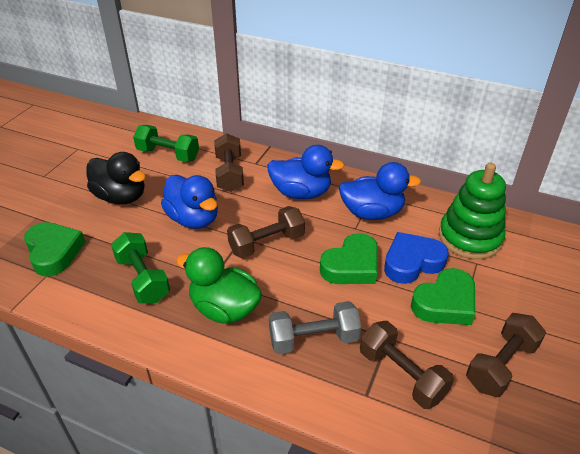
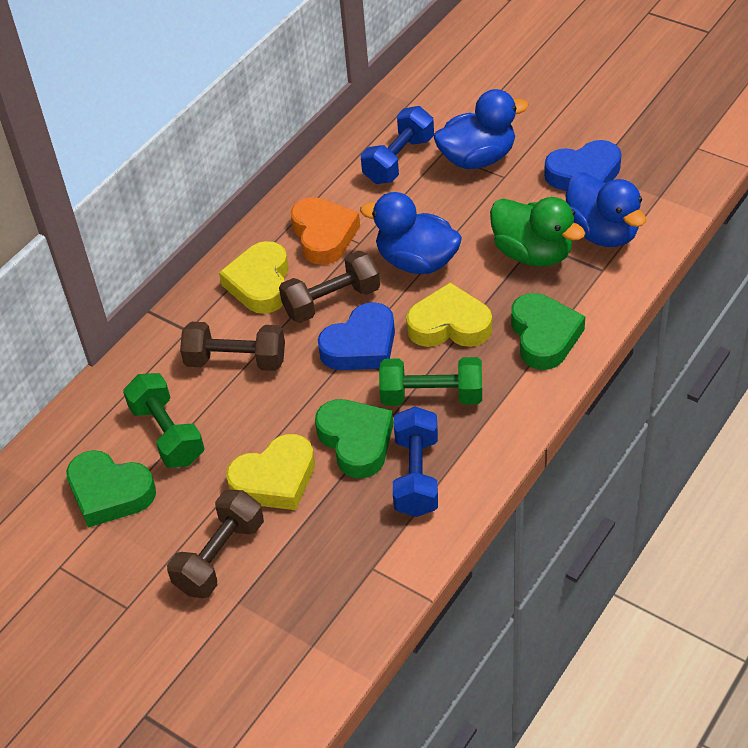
black duck: [87,152,146,204] = 1 -> none = 0
blue dumbbell: none = 0 -> [361,106,434,184] [393,407,438,517] = 2
blue heart: [384,232,449,284] = 1 -> [318,302,395,370] [544,140,621,191] = 2
brown dumbbell: [214,133,244,192] [227,206,305,259] [360,321,454,409] [466,313,546,397] = 4 -> [167,490,264,598] [180,322,285,371] [279,251,380,323] = 3
green stacking toy: [439,163,506,259] = 1 -> none = 0
grey dumbbell: [269,301,361,354] = 1 -> none = 0
orange heart: none = 0 -> [291,197,360,265] = 1
yellow heart: none = 0 -> [219,241,289,314] [226,434,315,510] [406,283,492,347] = 3

